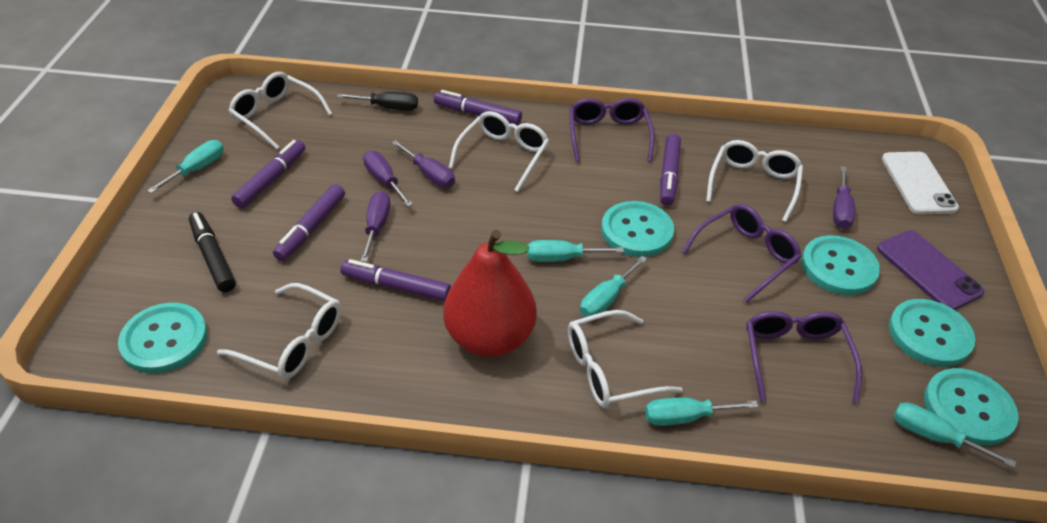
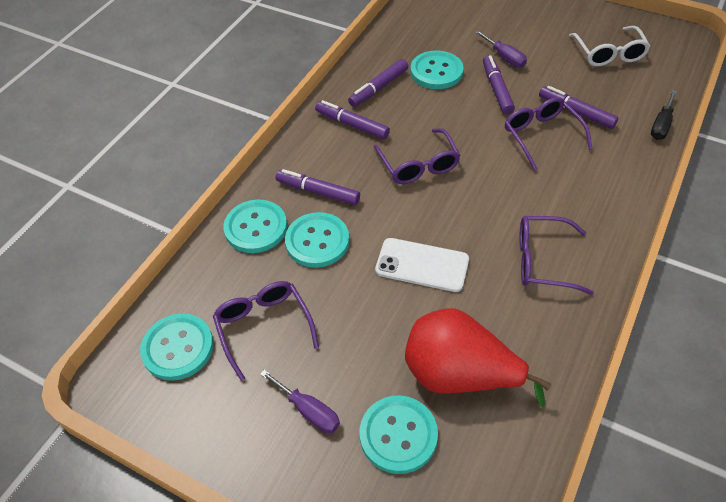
black marker: [189,212,236,292] = 1 -> none = 0
purple glasses: [570,98,655,162] [682,204,802,303] [746,311,862,402] = 3 -> [213,281,319,381] [374,128,461,184] [505,97,592,171] [519,216,594,295] = 4
purple phone: [877,230,984,310] = 1 -> none = 0
purple screwdriver: [361,191,390,262] [363,151,413,207] [391,140,455,188] [833,166,855,229] = 4 -> [260,369,340,433] [475,30,527,68] = 2
turquoise screwdriver: [147,140,224,193] [527,240,624,262] [580,256,647,317] [645,398,759,426] [894,403,1016,468] = 5 -> none = 0
white glasses: [217,283,341,379] [228,72,332,149] [449,111,549,192] [568,310,683,408] [706,140,803,222] = 5 -> [569,26,650,66] = 1

